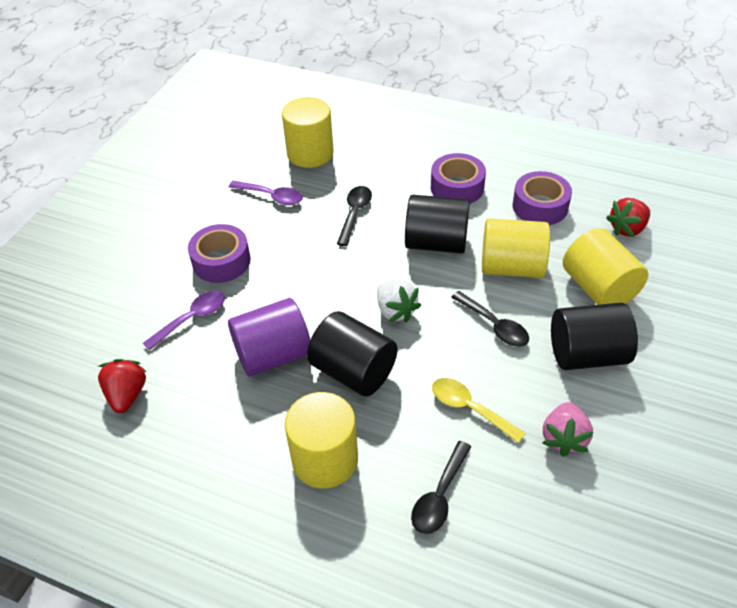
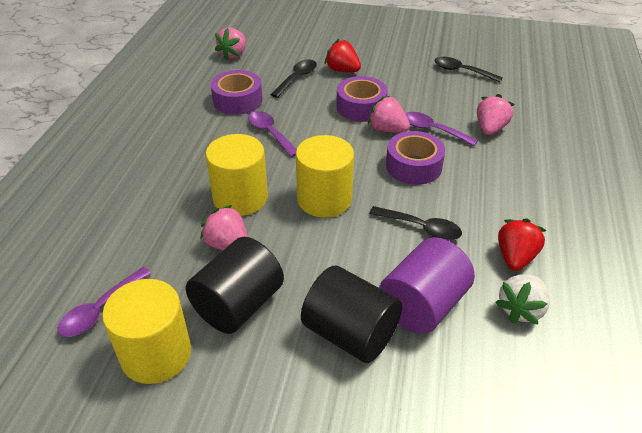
black cylinder: [307,311,398,396] [405,195,470,253] [551,302,638,370] = 3 -> [186,237,284,334] [301,266,402,363] = 2
pink strawberry: [542,402,594,457] = 1 -> [200,205,248,250] [215,28,246,60] [368,96,410,133] [477,94,514,135] = 4
purple spoon: [143,291,225,350] [229,181,303,205] = 2 -> [58,267,151,337] [248,111,297,157] [405,112,478,146] = 3
yellow cylinder: [282,97,334,168] [284,392,358,489] [482,218,550,278] [563,228,648,305] = 4 -> [102,279,191,384] [206,134,268,216] [296,135,354,218] = 3
yellow spoon: [432,378,526,443] = 1 -> none = 0

